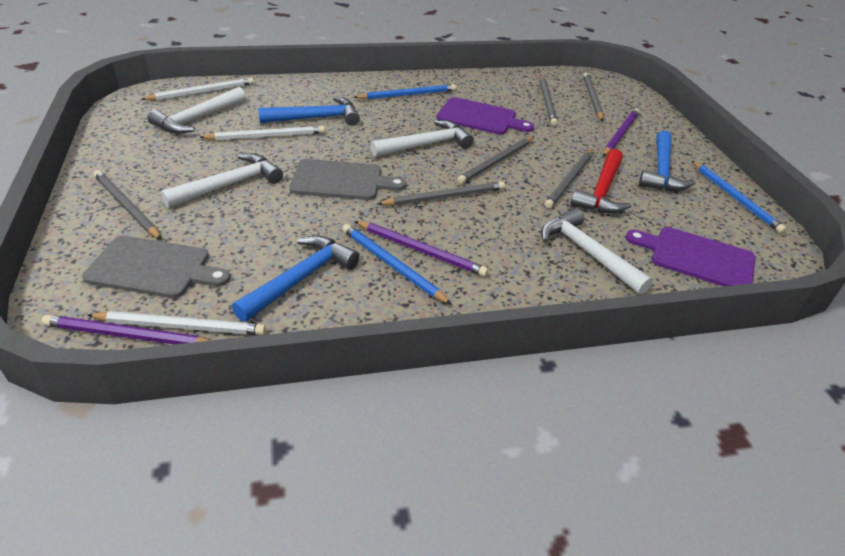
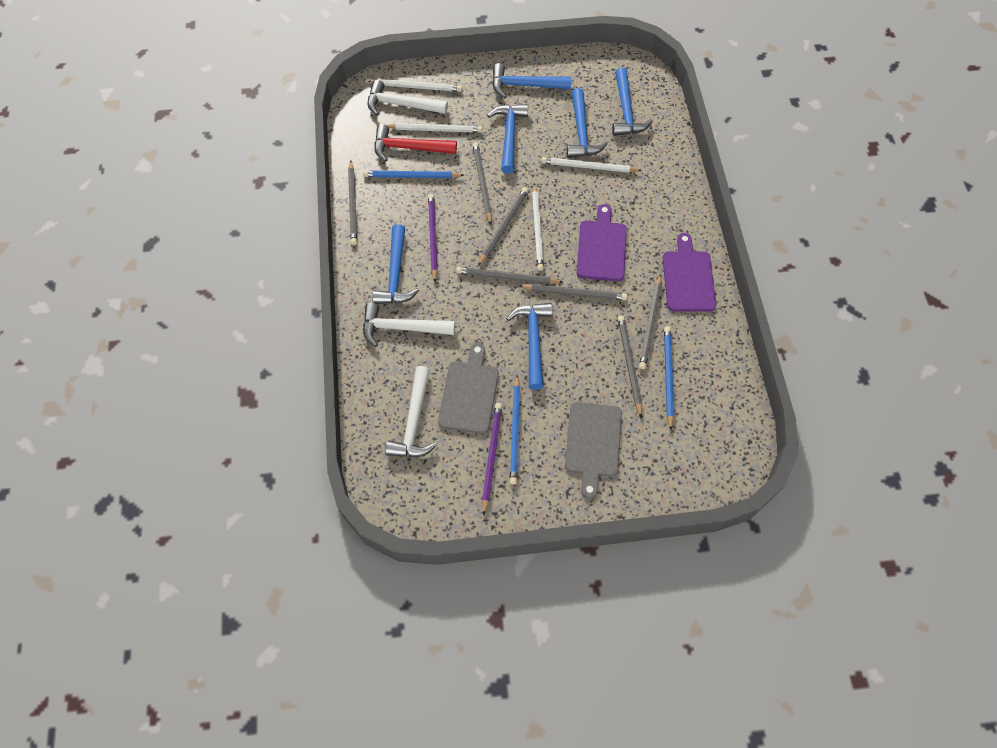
blue hammer: [232,235,360,322] [258,97,360,125] [639,130,696,191] = 3 -> [372,224,419,304] [487,104,528,174] [492,63,572,98] [506,303,552,390] [567,88,608,158] [612,68,653,136] = 6
grey pencil: [94,170,162,240] [377,181,505,206] [457,137,534,184] [540,76,558,126] [545,149,593,209] [583,72,604,122] = 6 -> [348,161,357,245] [456,267,563,284] [472,142,492,224] [478,187,528,266] [519,284,627,300] [618,315,642,418] [639,274,662,369] = 7
purple pencil: [42,315,211,344] [354,221,488,277] [603,109,639,157] = 3 -> [428,194,438,282] [482,403,502,516] = 2
white hammer: [147,87,246,134] [160,153,283,208] [370,120,474,157] [541,208,653,295] = 4 -> [363,303,455,347] [368,80,448,116] [385,366,437,457] = 3
white pencil: [87,311,266,335] [141,77,254,101] [199,126,325,140] = 3 -> [368,79,462,92] [387,123,482,133] [532,183,544,271] [541,157,642,173] = 4

